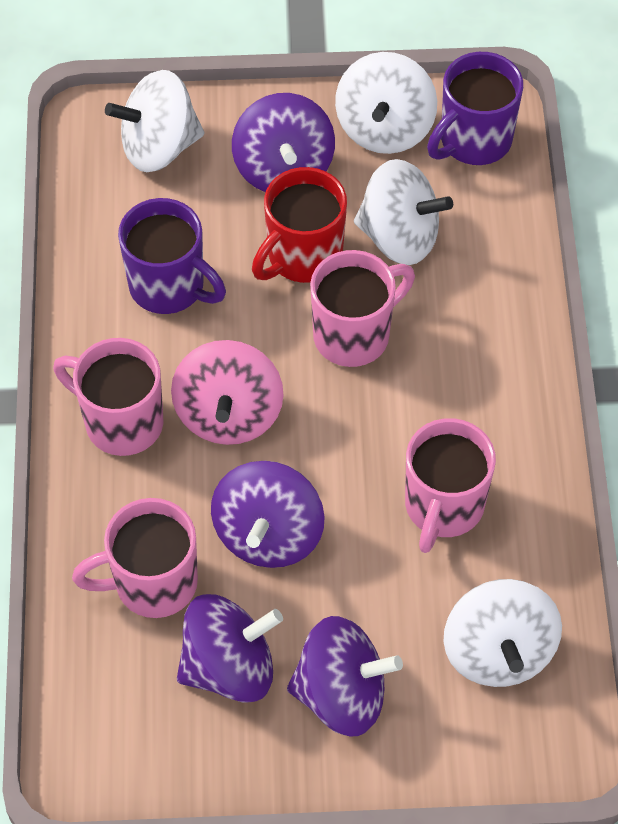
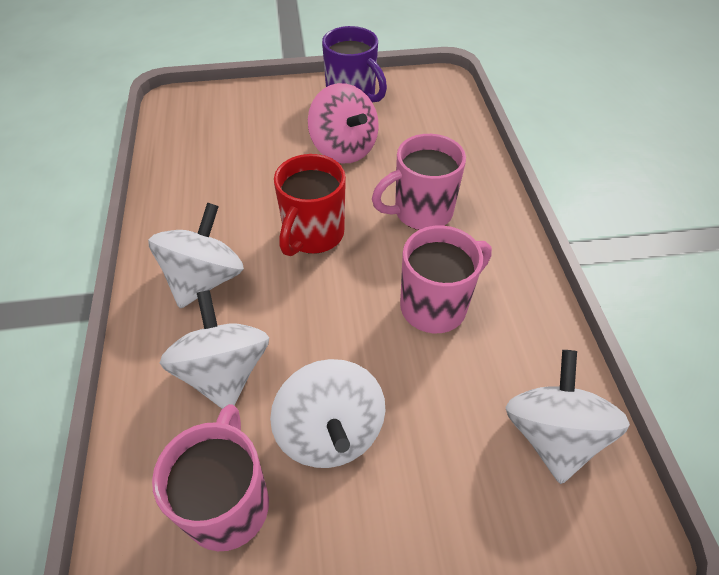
pink mug: [53,338,163,456] [72,498,198,618] [310,250,415,367] [405,418,496,553] = 4 -> [152,404,269,551] [372,134,466,230] [400,225,492,333] = 3
purple mug: [118,198,226,314] [427,52,523,165] = 2 -> [322,26,387,102] = 1
purple spinning top: [177,594,283,702] [211,461,325,568] [232,93,335,192] [287,616,403,736] = 4 -> none = 0

